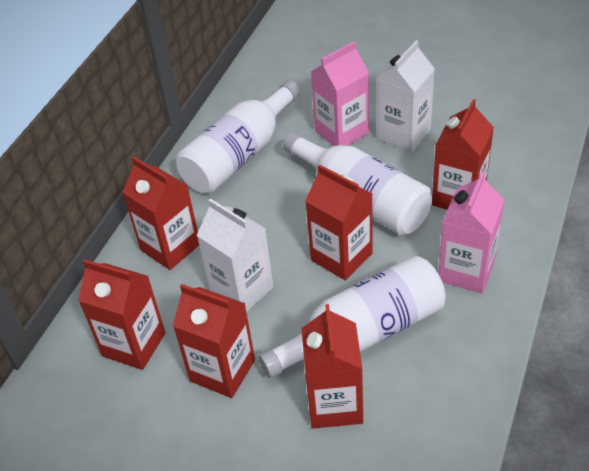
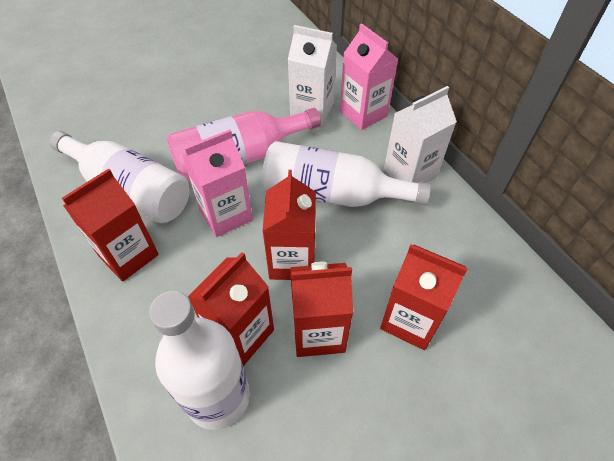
pink bottle: none = 0 -> [167,108,321,181] = 1
red carton: [78,259,165,370] [122,157,199,270] [173,284,255,398] [301,304,363,429] [305,164,373,281] [432,99,494,210] = 6 -> [62,168,159,282] [188,252,274,366] [262,170,316,280] [290,262,353,357] [380,244,468,350] = 5

